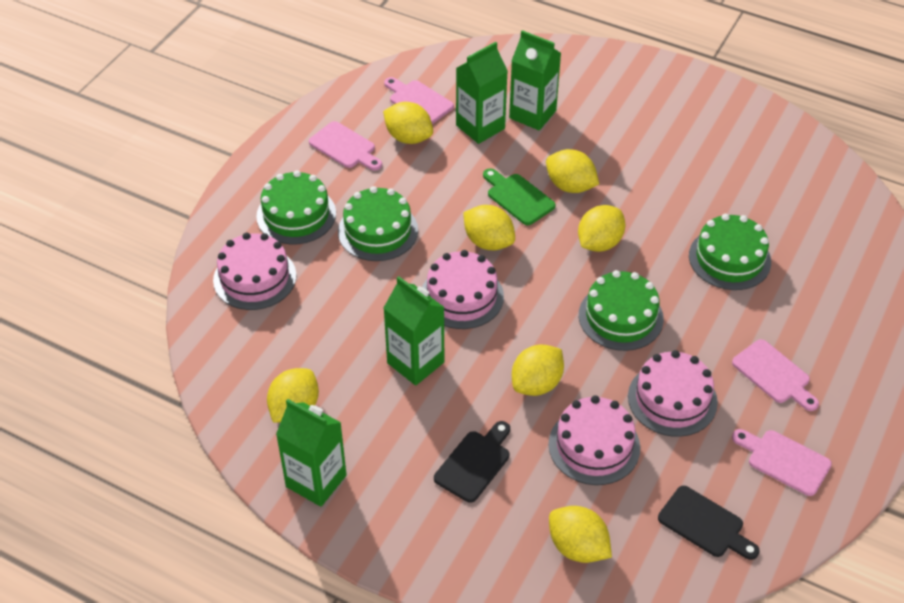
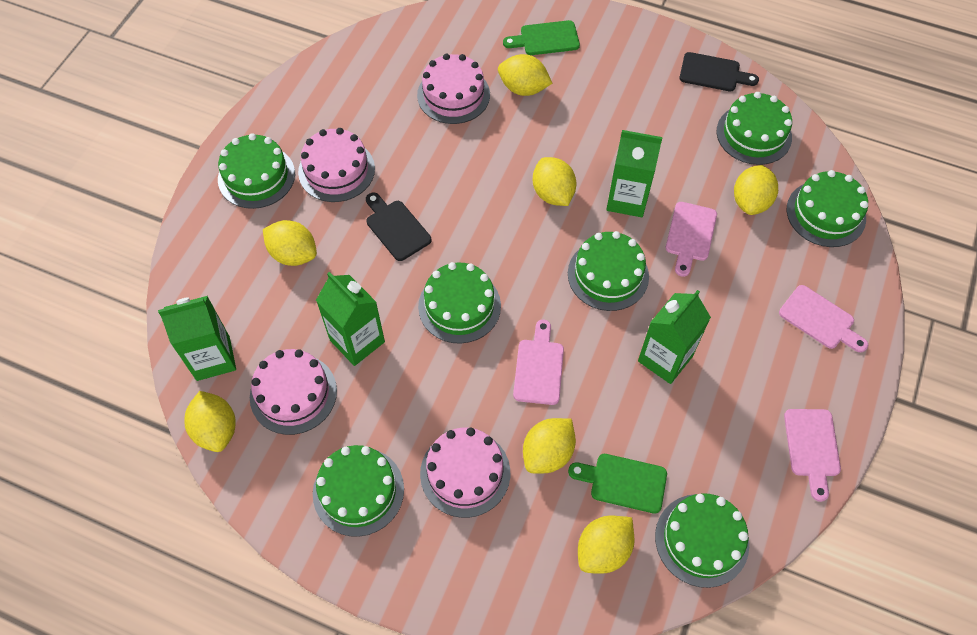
green cake: [256,170,336,244] [338,186,418,261] [579,270,664,351] [689,214,771,290] = 4 -> [218,133,295,209] [313,445,404,537] [418,262,501,344] [568,231,649,311] [655,493,749,588] [717,92,792,165] [787,170,868,247] = 7
green cutting board: [483,168,556,225] = 1 -> [503,20,580,55] [568,454,667,514] = 2

